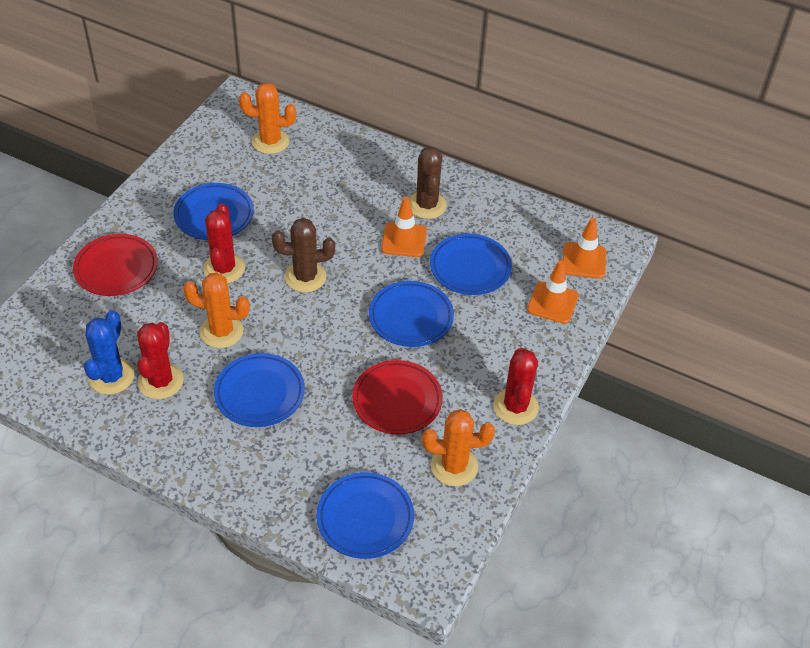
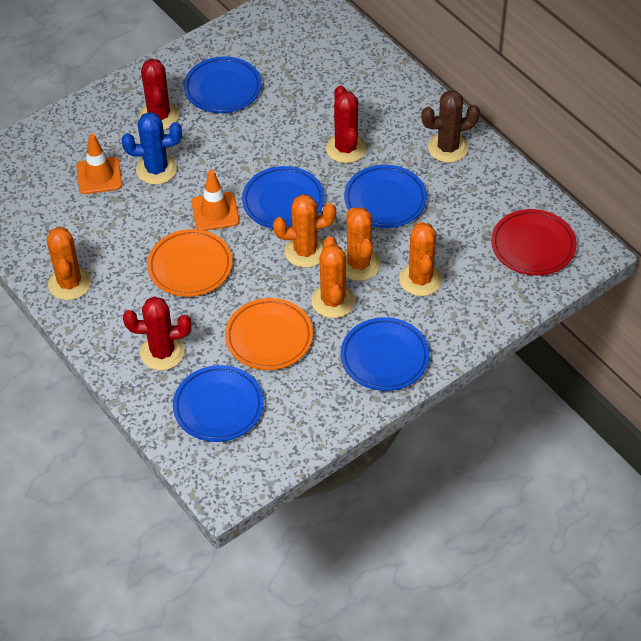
brown cactus: [272,218,335,292] [409,146,447,219] = 2 -> [421,90,480,163] = 1
orange cactus: [183,272,250,348] [239,83,296,154] [422,409,495,486] = 3 -> [47,227,91,300] [273,194,336,268] [311,236,355,318] [344,207,381,281] [399,222,442,296] = 5
orange plate: none = 0 -> [147,229,232,297] [225,298,313,370] = 2
orange traffic cone: [381,197,427,257] [527,260,579,324] [562,218,606,279] = 3 -> [77,134,122,194] [191,170,239,231] = 2
red plate: [73,234,158,296] [352,360,443,434] = 2 -> [491,209,577,276] = 1

